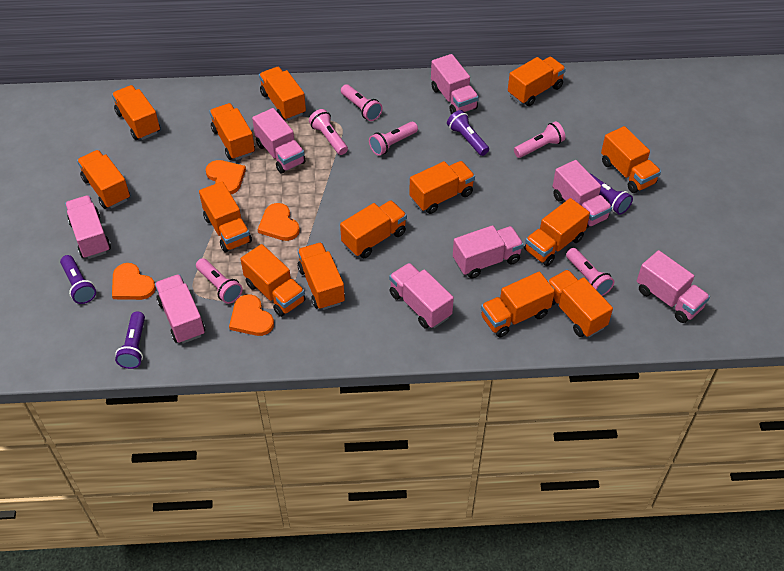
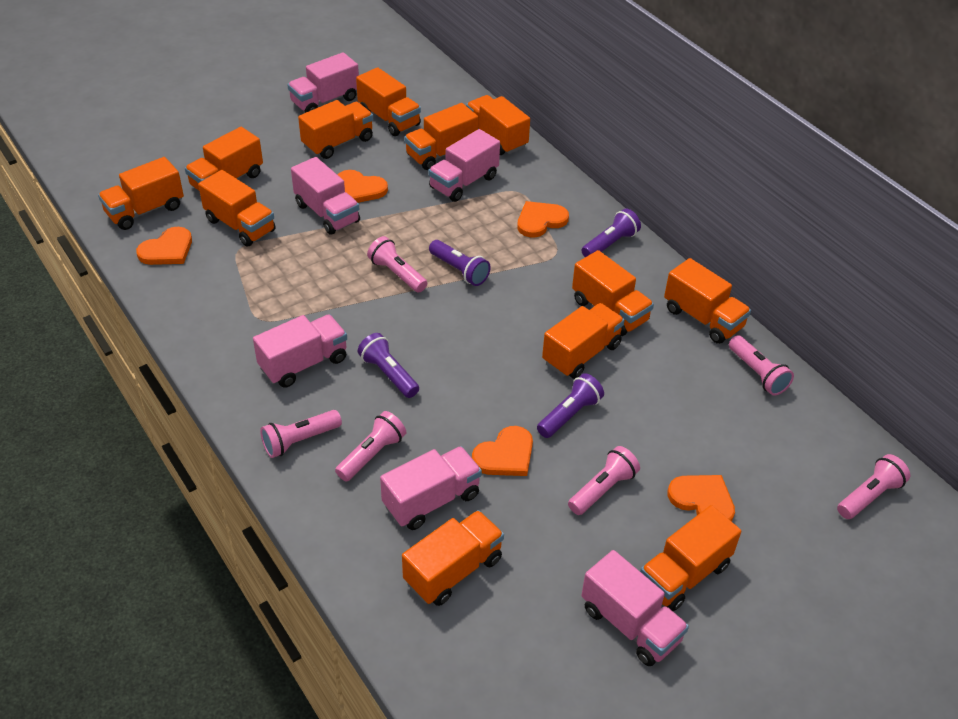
orange heart: [112,263,156,300] [206,160,246,194] [229,294,274,336] [258,203,300,241] = 4 -> [136,227,192,265] [337,170,388,203] [472,426,533,476] [517,201,569,238] [668,475,735,522] = 5
orange truck: [77,150,130,209] [112,85,160,140] [199,181,252,252] [209,103,255,160] [241,244,306,317] [259,67,306,121] [298,242,345,310] [340,200,407,258] [409,161,475,214] [481,272,555,337] [508,57,566,106] [524,198,590,266] [547,270,613,337] [601,126,661,193] = 14 -> [98,157,184,230] [185,127,263,190] [198,170,276,246] [298,100,373,159] [356,67,421,136] [402,510,504,606] [404,103,478,170] [466,95,530,155] [542,303,625,379] [572,250,654,336] [640,505,741,611] [664,258,751,344] = 12
pink truck: [65,195,111,259] [155,274,205,344] [252,108,306,174] [389,263,454,329] [431,54,479,114] [453,225,524,279] [553,160,612,229] [637,250,710,323] = 8 -> [253,314,347,388] [287,52,359,113] [291,157,360,235] [380,446,482,530] [428,129,500,202] [581,550,689,666] = 6

